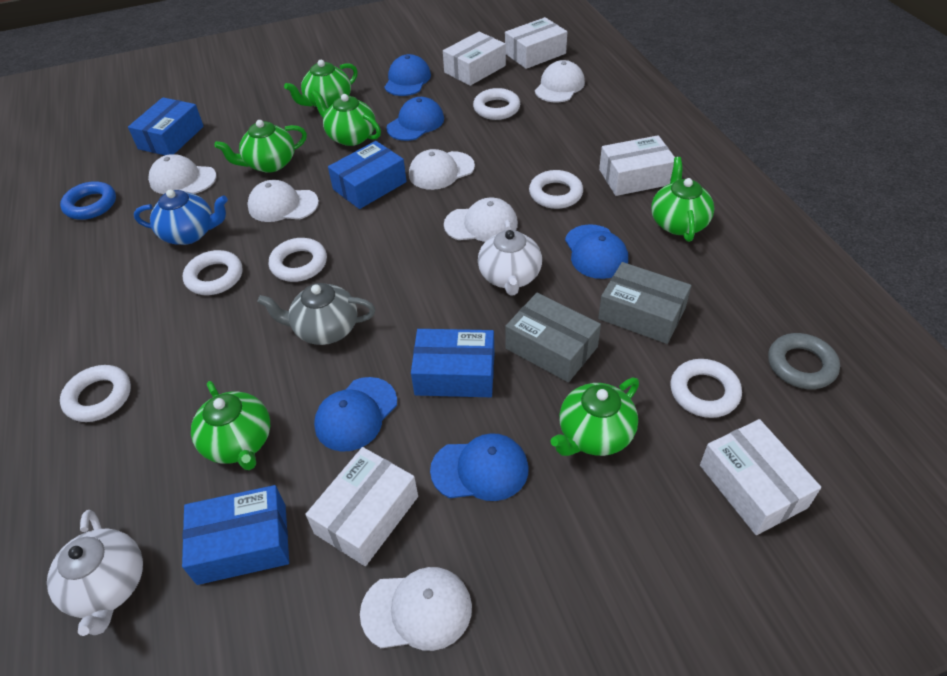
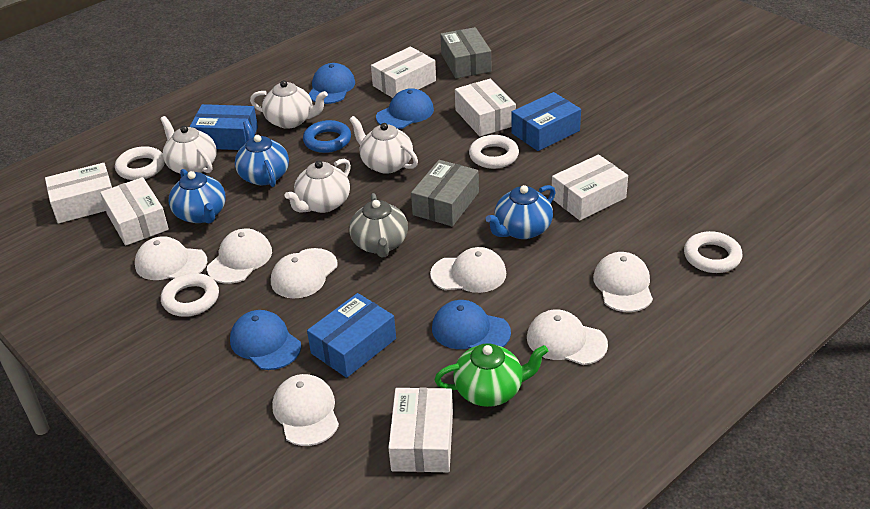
blue box: [128,97,204,155] [182,485,289,585] [328,141,407,209] [411,329,494,397] = 4 -> [190,104,258,150] [307,293,396,378] [511,92,581,151] = 3
blue cap: [314,377,397,452] [384,54,431,96] [386,97,444,141] [430,433,529,501] [565,224,628,279] = 5 -> [230,310,301,370] [309,63,355,104] [376,88,434,129] [432,300,511,349] = 4
blue teapot: [134,189,228,245] = 1 -> [169,169,226,223] [235,121,289,187] [486,185,556,239] = 3
green teapot: [191,381,270,470] [214,120,307,173] [284,60,358,108] [311,90,381,146] [550,378,639,456] [651,157,714,242] = 6 -> [434,343,548,407] = 1
grey ring: [768,333,840,389] = 1 -> none = 0
white box: [306,447,418,566] [443,32,506,86] [505,17,567,69] [599,135,675,196] [700,419,821,535] = 5 -> [45,163,112,224] [100,177,169,246] [371,46,436,98] [388,388,453,472] [455,79,516,137] [552,154,628,220] = 6
white cap: [148,154,217,194] [247,180,319,222] [360,567,472,651] [409,149,475,190] [444,198,518,242] [535,60,585,102] = 6 -> [135,236,207,280] [207,228,272,284] [271,248,338,298] [272,374,339,446] [430,247,506,293] [527,309,608,365] [593,252,653,312] = 7
white ring: [60,365,131,422] [183,250,242,295] [269,238,327,282] [473,88,520,120] [529,170,583,209] [670,359,742,418] = 6 -> [115,146,165,180] [161,273,219,317] [469,135,519,169] [684,231,743,273] = 4
white teapot: [47,510,143,636] [478,220,542,295] = 2 -> [160,116,217,173] [250,80,328,129] [285,159,351,213] [349,116,418,174] = 4

